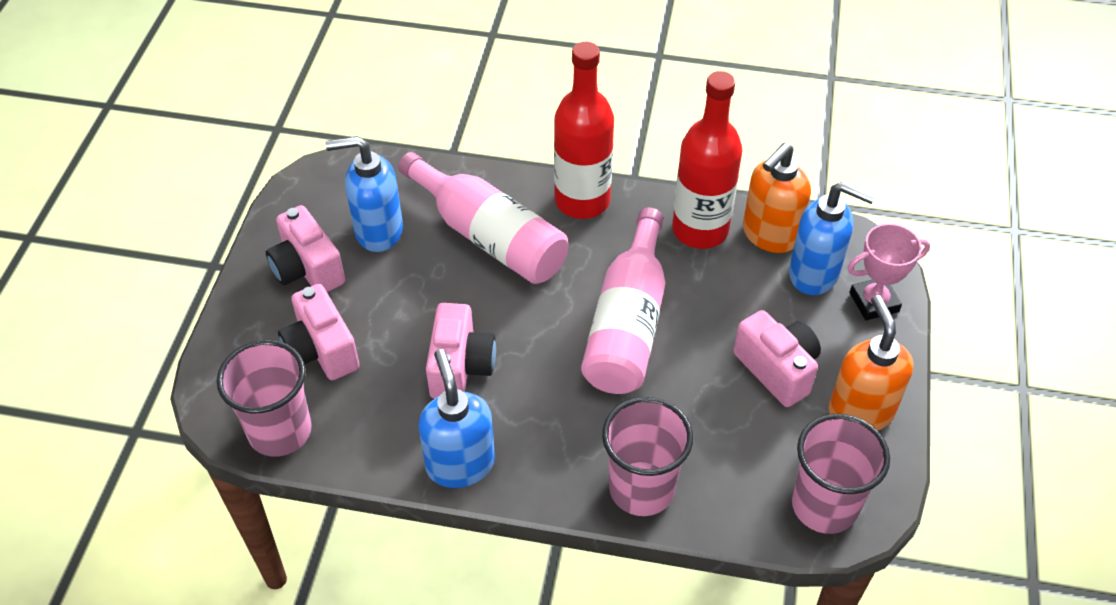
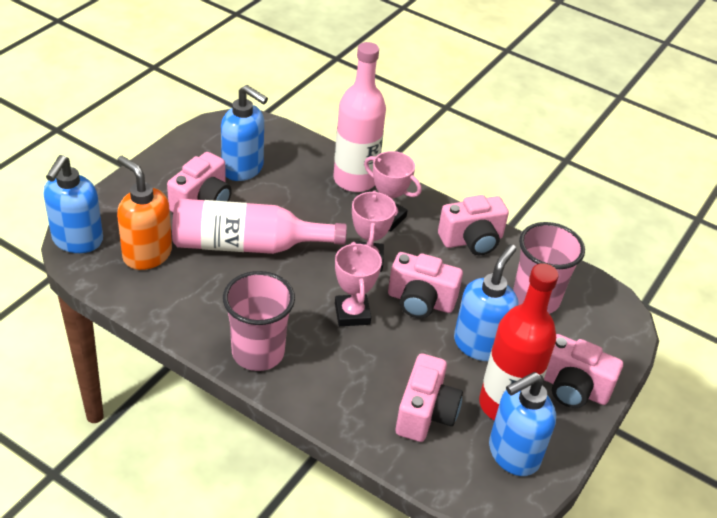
blue soap dispenser: [325,136,403,252] [418,349,495,488] [789,181,876,295] = 3 -> [43,155,103,253] [221,85,268,181] [454,244,519,361] [489,372,556,476] = 4
orange soap dispenser: [743,143,811,253] [829,295,914,430] = 2 -> [117,156,172,270] = 1
pink camera: [266,205,345,292] [278,284,360,380] [426,303,496,399] [734,310,821,407] = 4 -> [167,152,232,212] [388,252,463,318] [396,353,463,442] [438,195,509,255] [544,334,623,408] = 5
pink cup: [217,340,312,457] [602,397,693,516] [792,414,890,534] = 3 -> [223,271,295,371] [513,222,585,314] = 2
pink trophy: [848,223,930,320] = 1 -> [335,242,382,326] [352,191,396,272] [364,151,421,231] = 3
red bottle: [554,42,614,219] [672,71,742,249] = 2 -> [479,263,559,421] = 1

